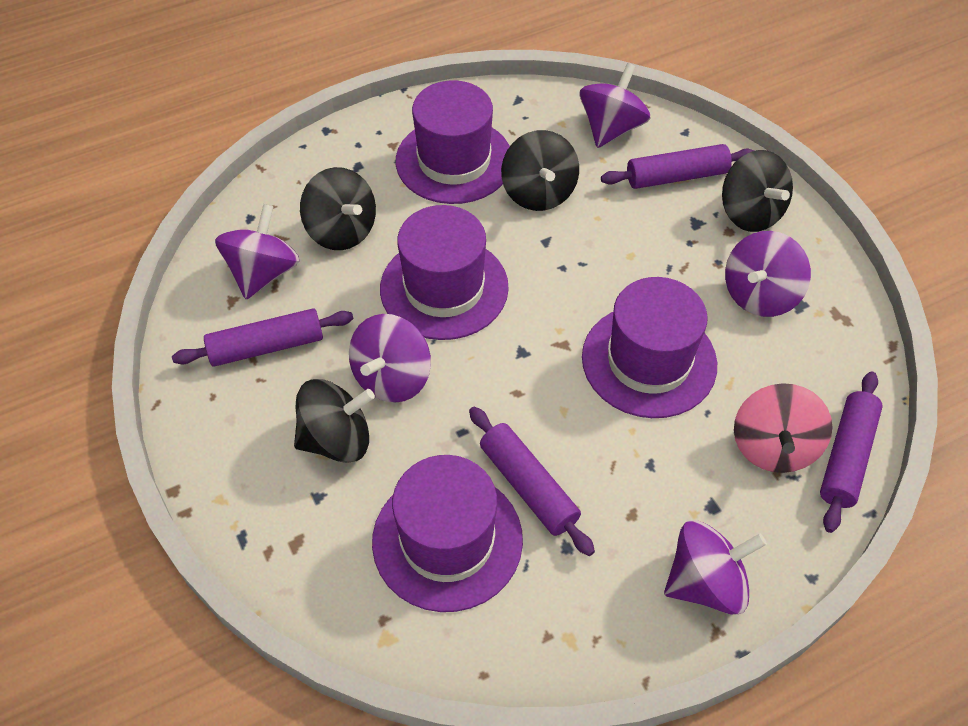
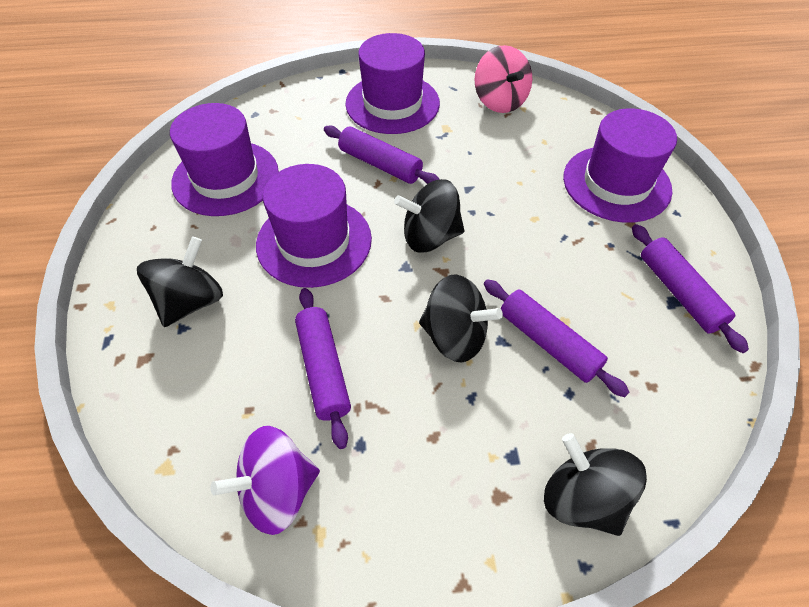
purple spinning top: [215,204,300,299] [349,314,431,403] [579,63,651,148] [664,520,767,615] [725,231,811,317] = 5 -> [211,426,320,535] = 1

